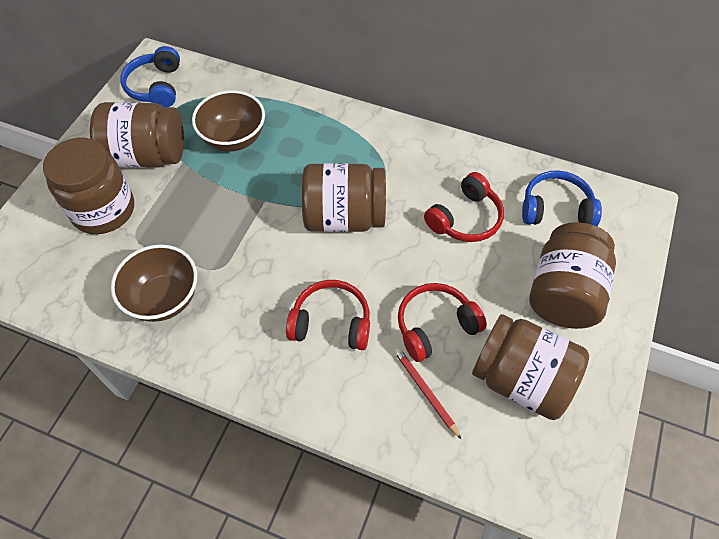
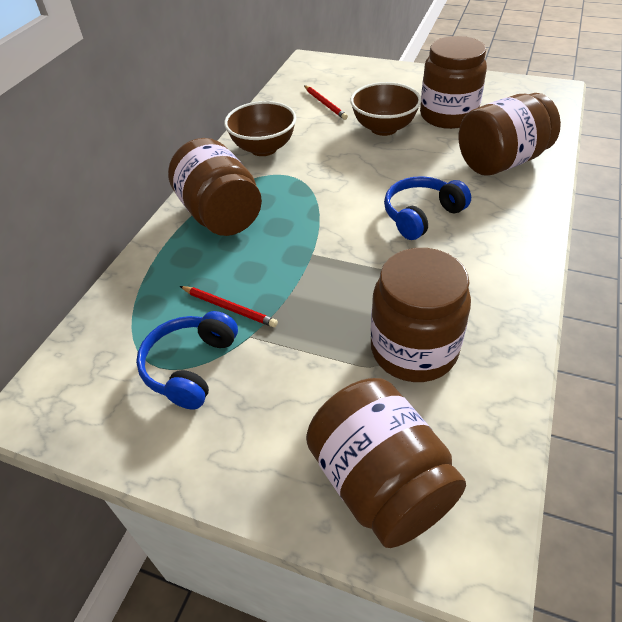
red headphones: [286,280,370,350] [398,283,487,362] [424,172,504,242] = 3 -> none = 0
red pencil: [394,348,461,439] = 1 -> [180,286,278,327] [304,85,348,120] = 2

